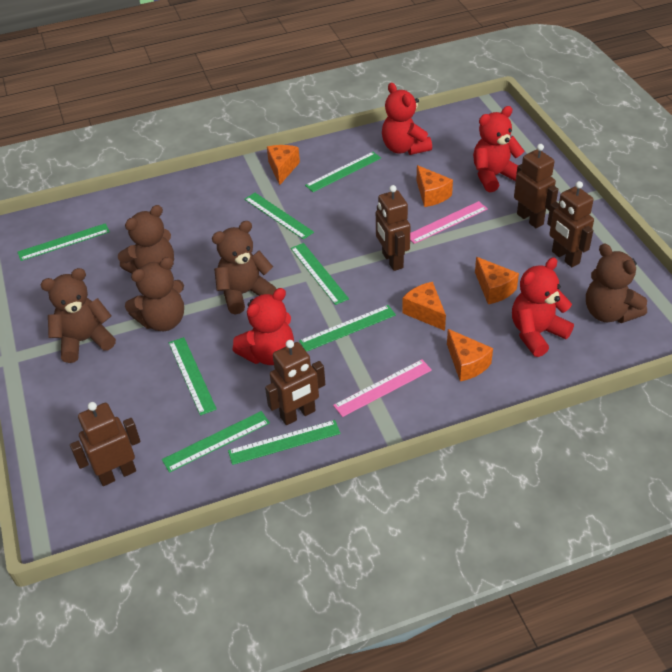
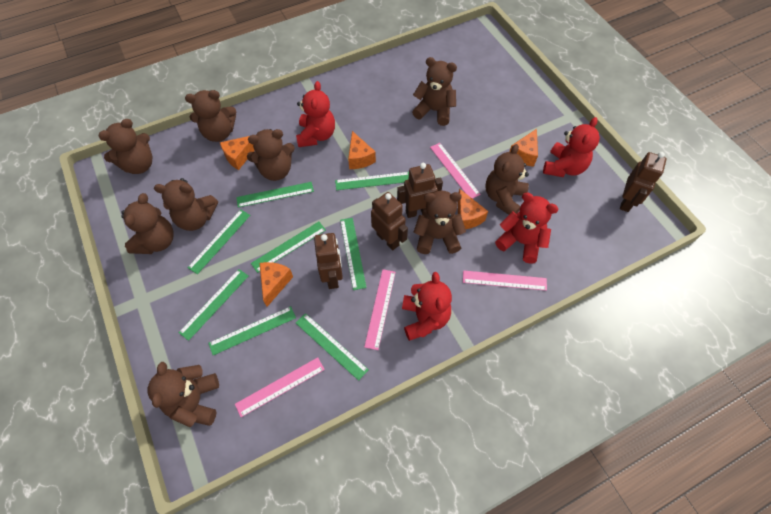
brown robot: [70,402,141,486] [265,340,325,425] [376,185,410,271] [514,144,558,228] [547,181,594,267] = 5 -> [314,233,343,289] [371,192,408,250] [397,163,443,218] [620,152,667,212] = 4
brown teddy bear: [40,268,116,363] [118,205,174,274] [125,257,184,331] [212,221,276,315] [586,243,647,323] = 5 -> [98,119,153,174] [122,193,174,254] [148,362,219,427] [154,178,218,231] [185,90,236,142] [247,129,295,181] [412,57,457,126] [414,191,466,254] [486,144,529,215] = 9
pink ruler: [333,359,432,417] [410,201,488,244] = 2 -> [235,357,325,417] [364,269,396,350] [430,143,481,199] [463,270,547,291] = 4

